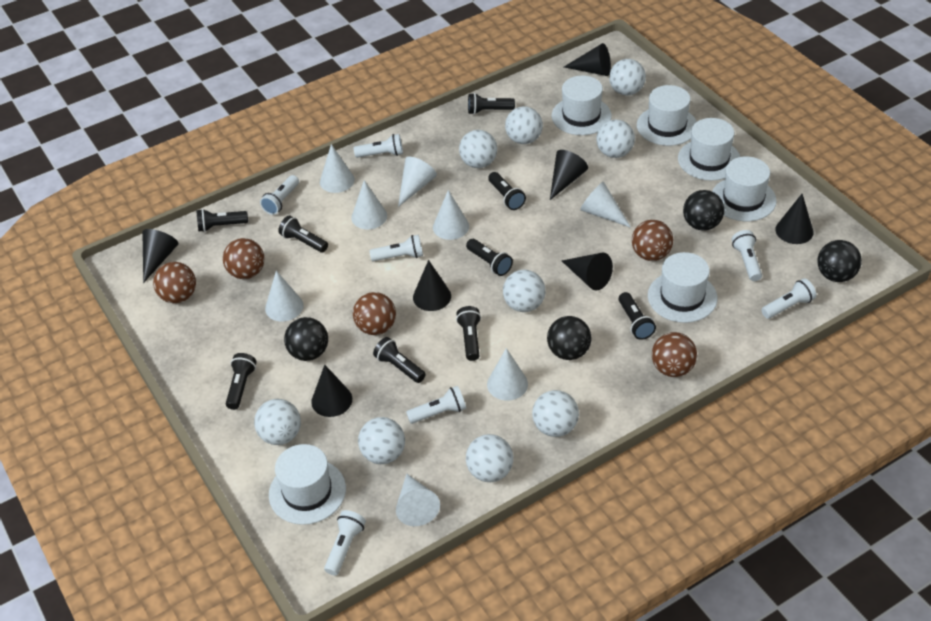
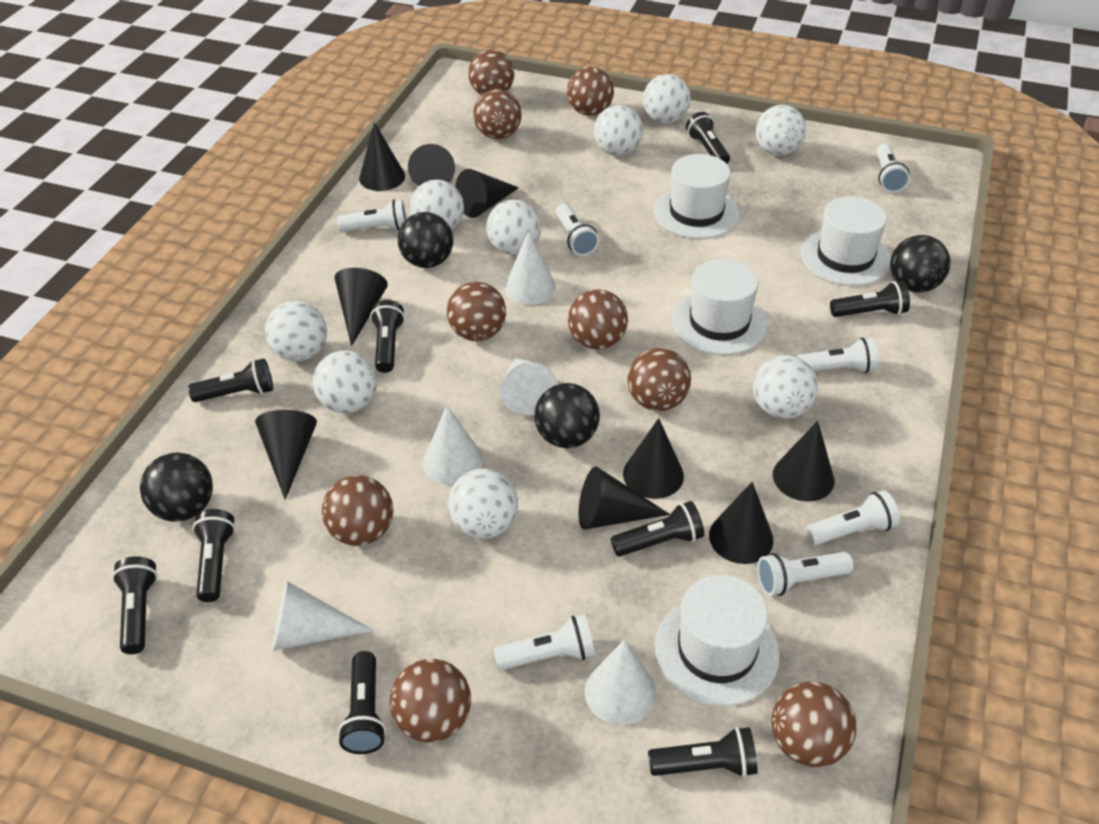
black cone: [142,229,179,283] [311,365,352,417] [413,260,451,311] [550,150,588,200] [562,253,613,290] [564,43,611,76] [775,194,814,244] = 7 -> [255,410,317,500] [335,268,388,346] [359,122,405,191] [408,144,455,186] [455,169,519,218] [578,467,670,529] [623,418,684,499] [709,482,773,564] [773,421,834,502] = 9
brown ball: [153,262,196,303] [223,238,264,279] [353,292,396,335] [632,220,673,261] [652,332,697,377] = 5 -> [322,475,393,546] [389,659,471,743] [447,282,506,341] [468,49,514,95] [473,89,522,139] [567,67,614,116] [568,289,628,350] [627,348,691,411] [771,682,856,767] = 9
white cone: [265,271,304,321] [320,144,355,193] [351,180,387,229] [396,474,440,526] [398,157,437,207] [433,190,469,240] [487,348,528,401] [580,182,631,228] = 8 -> [272,581,374,651] [423,405,483,485] [500,358,558,415] [504,231,556,305] [585,640,656,725] = 5
white hat: [269,444,346,525] [552,76,612,135] [637,85,697,146] [648,252,717,323] [678,118,740,180] [712,157,777,221] = 6 -> [654,154,740,239] [655,575,780,706] [672,259,768,355] [800,196,891,286] = 4

